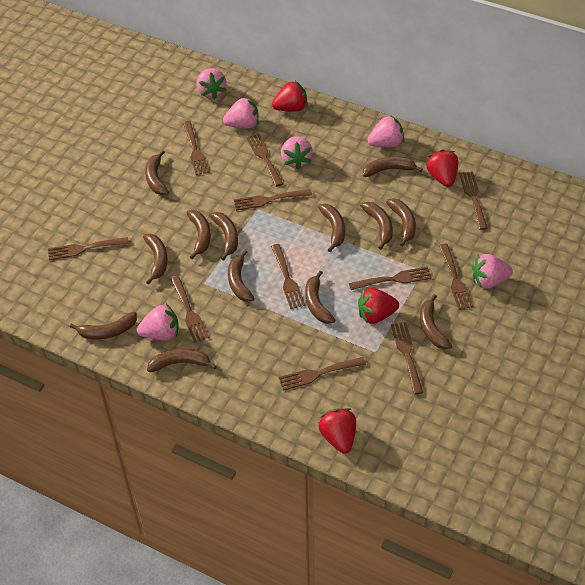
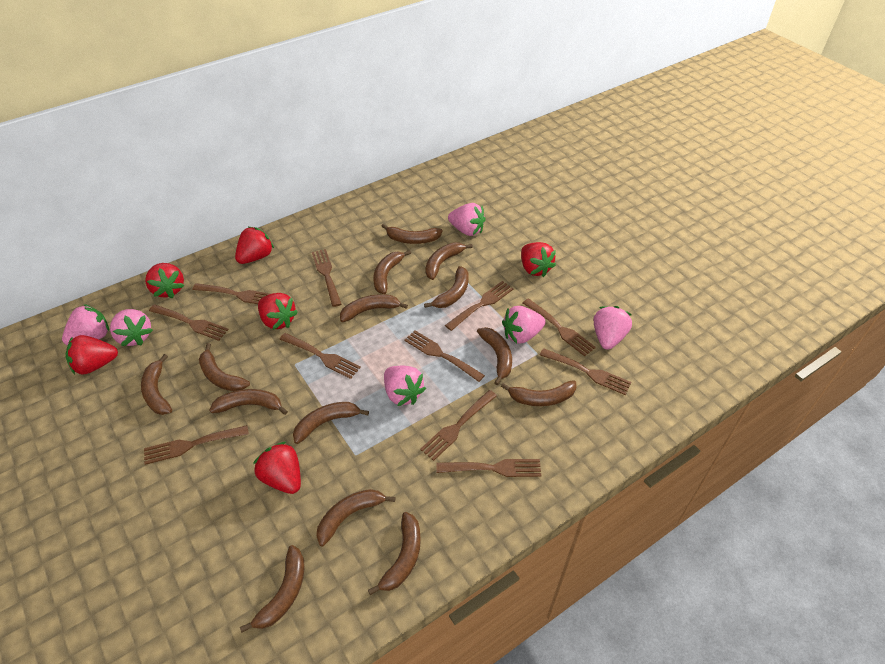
brown banana: [70,312,137,339] [143,234,168,285] [145,150,169,195] [147,349,217,372] [187,210,211,259] [209,212,238,261] [228,250,255,302] [305,270,335,324] [318,204,345,252] [360,202,393,250] [363,157,423,177] [386,198,416,247] [420,294,453,349] = 13 -> [141,354,172,415] [199,343,250,391] [209,389,288,415] [240,545,304,633] [293,402,369,444] [316,489,395,546] [340,294,408,322] [368,512,421,595] [373,250,411,294] [382,224,443,244] [424,266,469,308] [426,242,473,280] [477,327,512,385] [501,380,576,406] = 14
red strawberry: [272,81,307,112] [318,408,356,453] [358,288,399,324] [427,149,458,187] = 4 -> [65,335,118,375] [145,263,185,298] [235,227,274,264] [253,442,301,494] [258,293,298,330] [521,242,556,277] = 6

